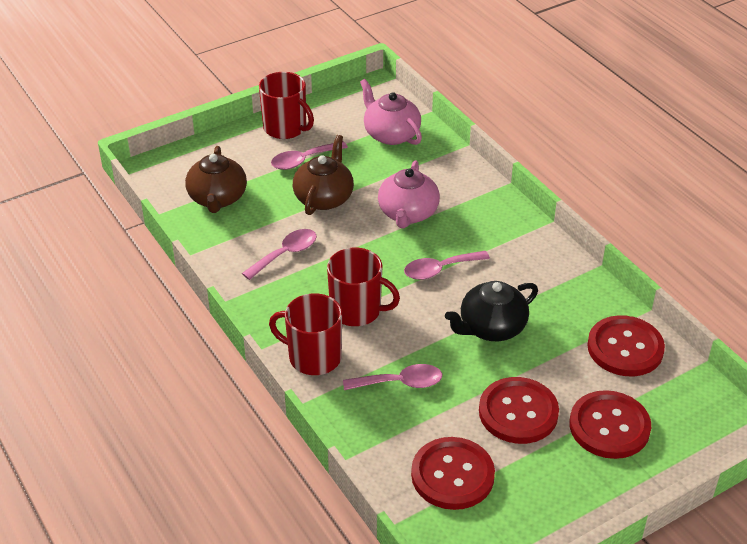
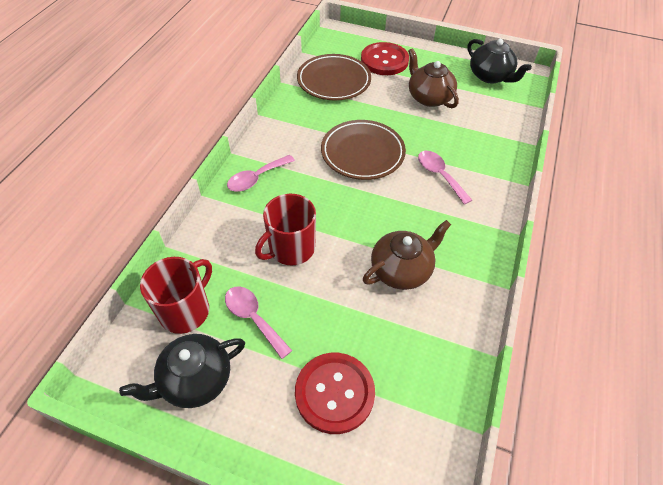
black teapot: [445,281,538,341] = 1 -> [119,334,245,408] [467,39,532,83] = 2
brown plate: none = 0 -> [297,54,371,100] [321,120,406,180] = 2
pink spoon: [242,229,317,280] [271,141,348,170] [343,364,442,390] [404,251,490,280] = 4 -> [225,286,292,359] [227,155,295,192] [418,151,472,205] = 3
pink teapot: [360,79,422,145] [378,160,440,228] = 2 -> none = 0
red button: [411,437,495,510] [479,377,559,444] [570,390,651,459] [587,315,665,376] = 4 -> [295,353,375,434] [361,42,409,75] = 2
red mug: [259,72,314,139] [269,294,342,375] [327,248,400,326] = 3 -> [140,257,212,334] [255,194,316,266] = 2

